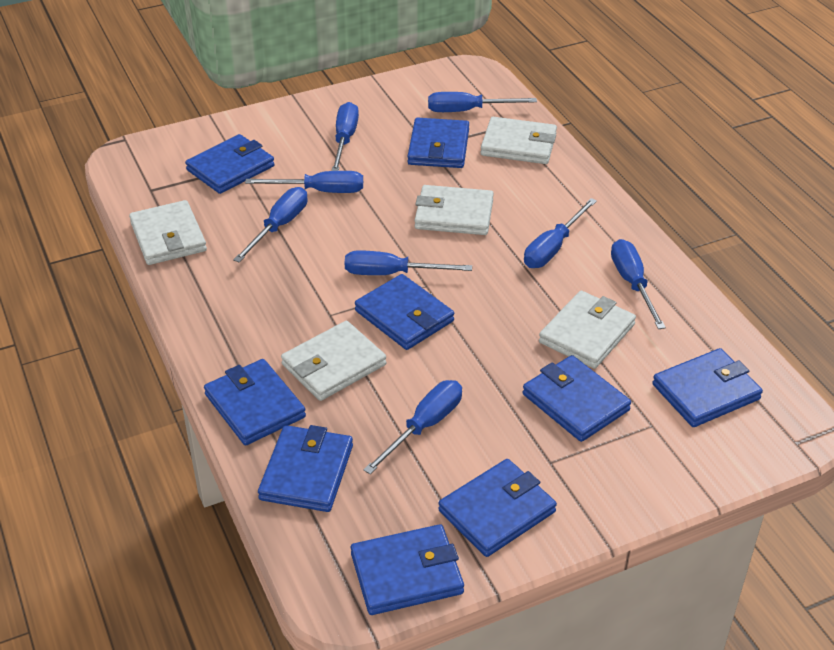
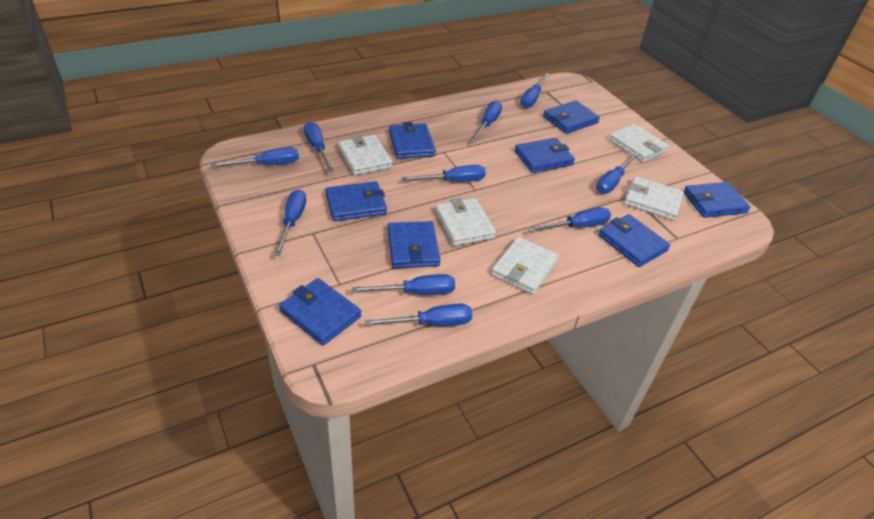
blue screwdriver: [233,187,308,263] [245,171,363,193] [331,102,359,171] [345,250,472,275] [363,380,462,474] [428,92,537,112] [524,198,597,268] [611,239,666,329] = 8 -> [211,147,299,167] [274,189,306,256] [304,122,334,172] [352,274,455,295] [364,304,472,326] [402,165,486,182] [471,101,502,143] [520,73,550,108] [528,207,611,232] [596,153,639,194] = 10
blue wallet: [185,134,275,194] [204,359,306,445] [258,425,353,512] [351,524,464,615] [355,274,454,350] [407,118,469,168] [438,459,557,557] [523,355,631,442] [652,348,763,427] = 9 -> [279,278,361,345] [325,181,387,221] [387,221,441,268] [389,122,436,159] [514,138,575,173] [543,100,600,134] [598,214,670,267] [684,182,751,218] = 8

